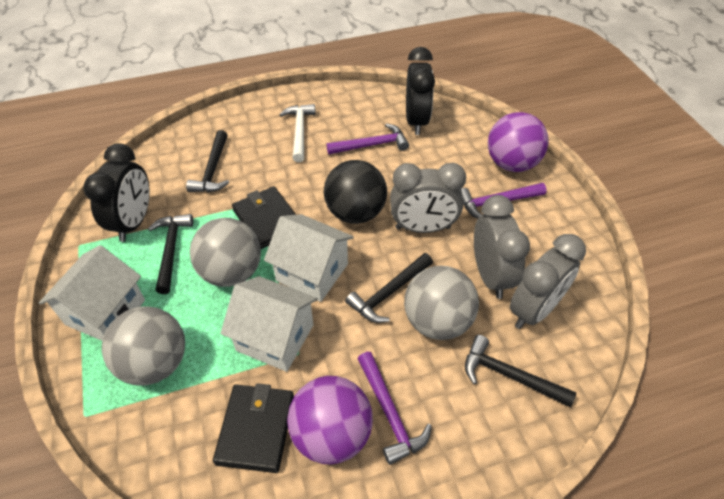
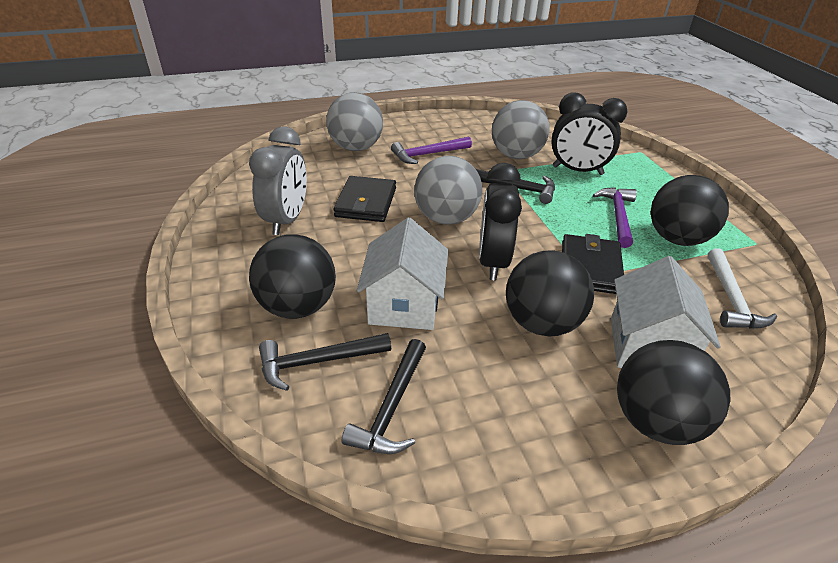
black ball: [324,160,387,224] = 1 -> [249,234,336,319] [506,250,594,337] [617,340,731,445] [651,175,729,246] = 4
black hammer: [148,214,193,294] [186,130,229,192] [345,253,433,323] [465,335,576,407] = 4 -> [259,333,391,391] [342,339,426,454] [476,169,555,204] = 3
grey clock: [390,163,466,233] [474,195,530,299] [510,234,586,329] = 3 -> [249,127,307,235] = 1
purple ball: [287,376,373,465] [488,112,549,172] = 2 -> none = 0
purple hammer: [326,123,409,154] [358,352,432,465] [461,183,547,218] = 3 -> [391,137,472,164] [593,187,637,248] = 2
white house: [39,245,145,341] [220,276,318,372] [264,214,354,302] = 3 -> [357,218,448,330] [611,256,721,368] = 2

